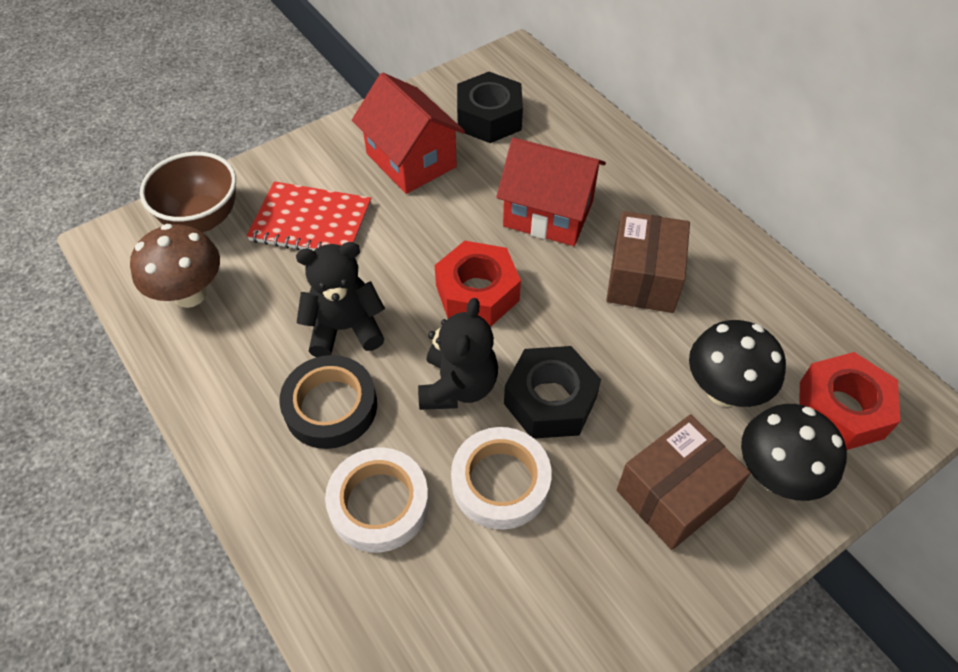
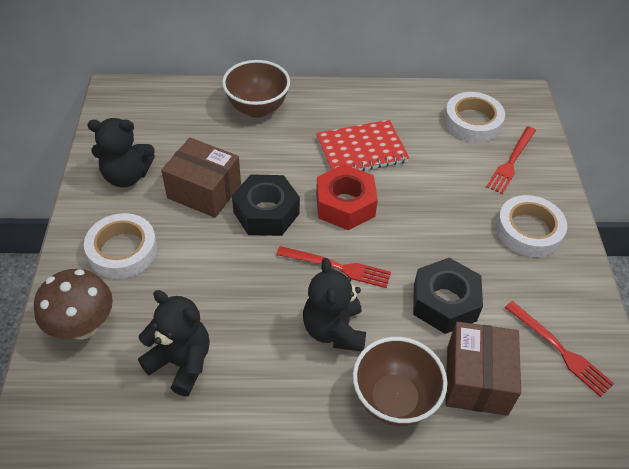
black mushroom: [689,320,786,407] [741,404,847,501] = 2 -> none = 0
black tape: [279,355,377,449] = 1 -> none = 0
black teddy bear: [296,242,385,357] [418,298,498,410] = 2 -> [88,118,155,187] [138,290,210,396] [303,258,366,351] = 3
brown bowl: [140,152,236,232] = 1 -> [222,60,290,118] [353,337,447,426] = 2
red fork: none = 0 -> [276,246,391,288] [486,126,536,194] [505,301,614,397] = 3
red house: [352,73,465,194] [496,138,606,246] = 2 -> none = 0
red nut: [435,241,521,327] [799,352,900,450] = 2 -> [316,164,378,230] = 1
white tape: [325,448,429,552] [451,427,552,530] = 2 -> [84,213,157,279] [444,92,505,142] [496,195,567,257] = 3

